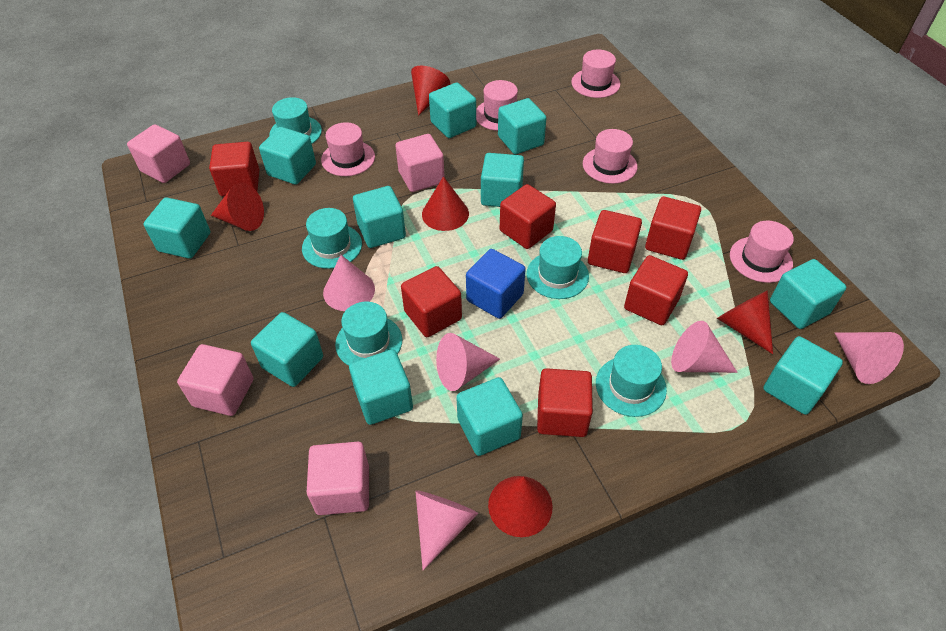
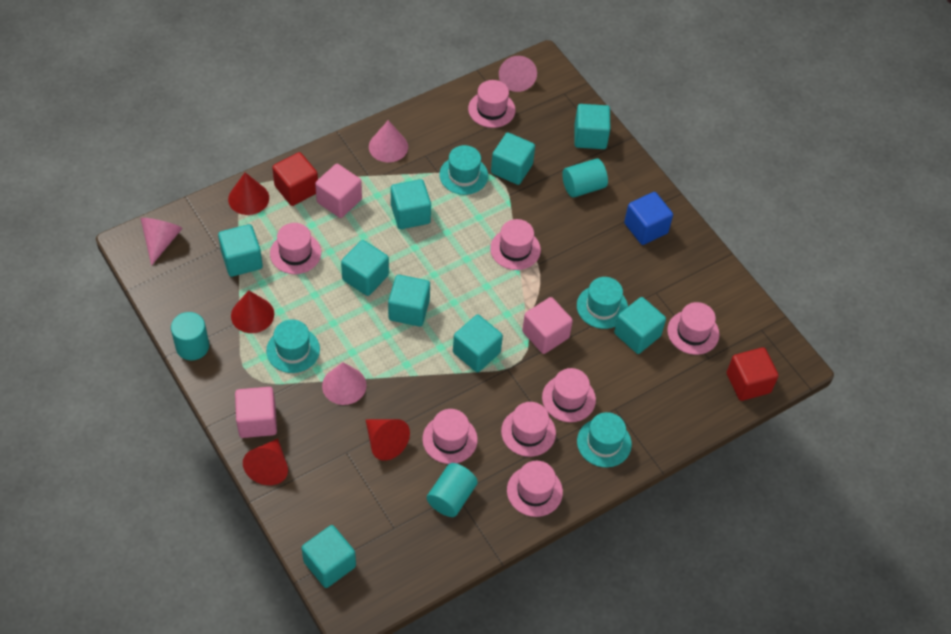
pink cone: [323,255,375,311] [415,490,478,570] [436,333,500,391] [671,321,738,373] [835,332,904,384] = 5 -> [141,218,182,266] [322,362,366,405] [369,120,408,162] [499,56,537,92] = 4
pink cube: [127,124,190,183] [177,344,253,416] [307,442,369,515] [395,134,445,192] = 4 -> [235,387,277,438] [315,164,362,218] [522,297,573,354] = 3
pink hat: [321,122,375,176] [476,80,518,131] [571,50,620,98] [583,129,637,184] [730,221,794,283] = 5 -> [270,223,321,274] [422,409,478,464] [468,80,515,128] [490,219,541,270] [501,402,556,457] [507,461,563,517] [542,368,596,422] [667,302,719,355] = 8
red cone: [211,182,264,231] [411,66,450,116] [422,176,469,231] [488,476,553,537] [717,291,773,354] = 5 -> [228,172,269,215] [231,290,274,333] [243,439,288,485] [366,419,410,461] = 4
red cube: [209,142,259,196] [401,266,462,337] [500,184,556,249] [537,368,593,437] [588,210,642,273] [624,255,688,325] [645,197,701,260] = 7 -> [272,152,318,206] [727,347,779,401] = 2
turquoise cube: [143,197,210,259] [251,312,323,387] [259,127,316,185] [349,349,413,425] [353,186,406,248] [429,82,476,138] [456,377,523,456] [481,153,524,207] [498,98,546,154] [763,336,843,415] [770,259,846,329] = 11 -> [218,224,263,277] [302,525,356,588] [341,240,389,296] [388,275,430,327] [391,179,431,229] [453,314,503,372] [491,132,535,185] [574,104,610,149] [614,297,666,354] = 9
turquoise cylinder: none = 0 -> [171,312,209,361] [427,463,478,517] [562,158,608,198] = 3
turquoise hat: [269,97,322,144] [302,208,362,269] [335,302,402,366] [527,236,589,299] [596,345,667,417] = 5 -> [266,319,320,373] [439,145,488,195] [577,277,628,329] [577,412,632,467] = 4

